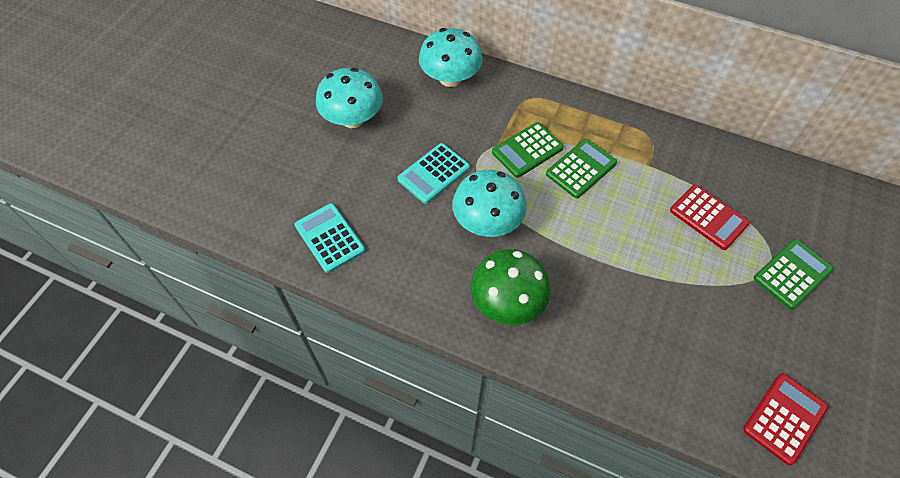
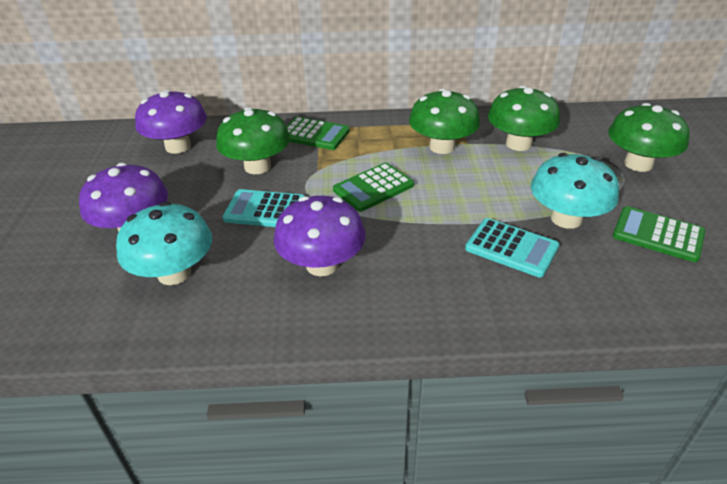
green mushroom: [470,249,551,325] = 1 -> [216,107,290,174] [409,89,480,154] [488,86,560,151] [608,103,690,172] = 4
purple mushroom: none = 0 -> [79,163,168,232] [135,90,207,154] [274,196,366,276] = 3
red calculator: [670,184,750,250] [743,373,828,465] = 2 -> none = 0
turquoise mushroom: [316,68,383,128] [419,28,483,87] [452,170,527,237] = 3 -> [116,202,212,285] [531,153,619,229] = 2

